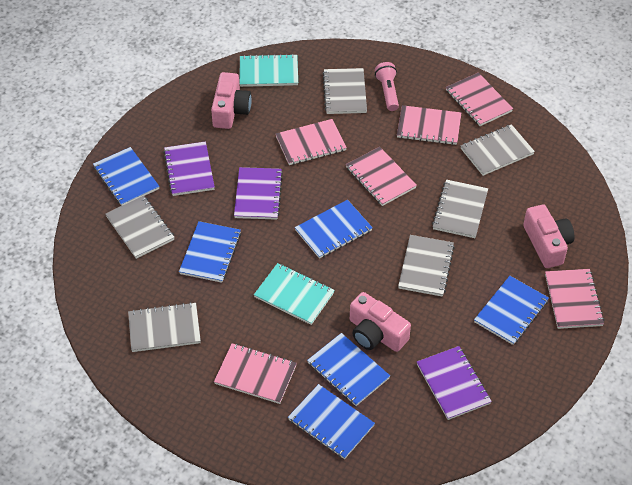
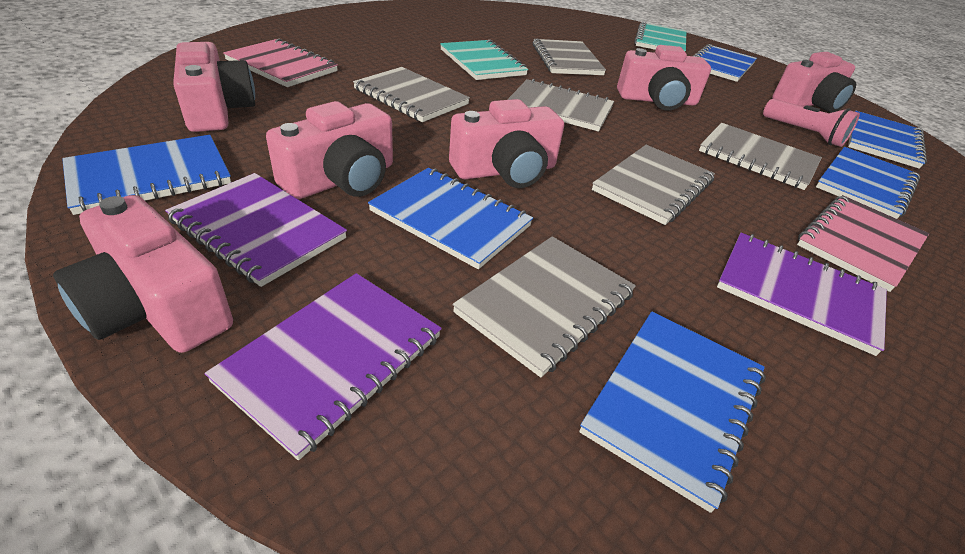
pink camera: [211,72,252,129] [350,292,411,352] [523,205,574,268] = 3 -> [53,195,233,353] [173,42,255,132] [266,101,393,199] [449,99,564,188] [617,45,711,111] [772,52,856,113] = 6
pink notebook: [214,343,297,404] [276,119,347,165] [346,147,417,206] [397,105,461,145] [446,72,513,126] [545,269,604,329] = 6 -> [223,38,338,87] [797,195,929,292] = 2

